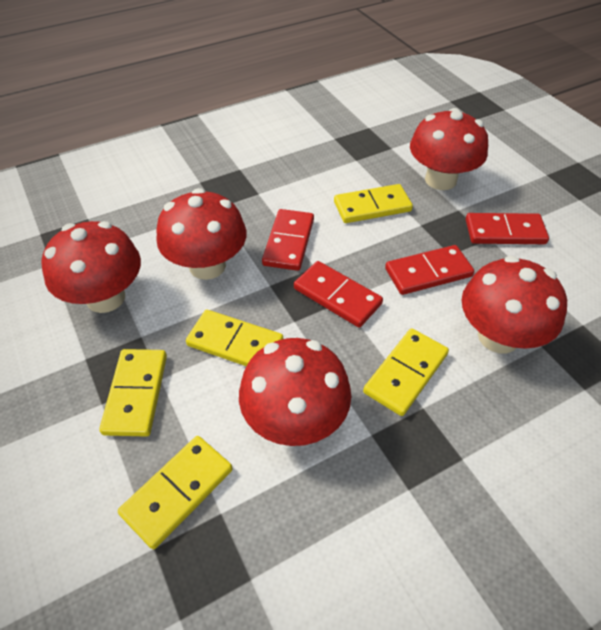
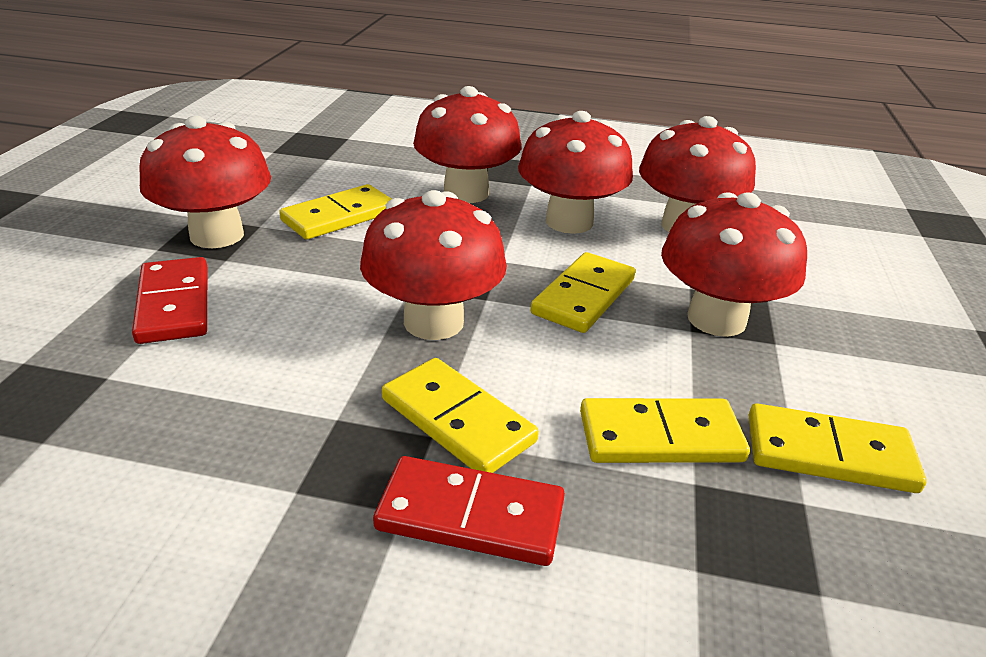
red domino: [262,209,314,271] [294,261,383,328] [385,245,474,295] [466,213,549,244] = 4 -> [132,257,207,344] [373,456,565,566] = 2
red mushroom: [41,221,141,313] [156,188,247,280] [239,338,351,446] [410,108,488,190] [462,256,567,353] = 5 -> [139,116,271,248] [360,190,507,340] [413,86,521,203] [518,111,633,234] [639,116,756,232] [661,192,807,337] = 6

